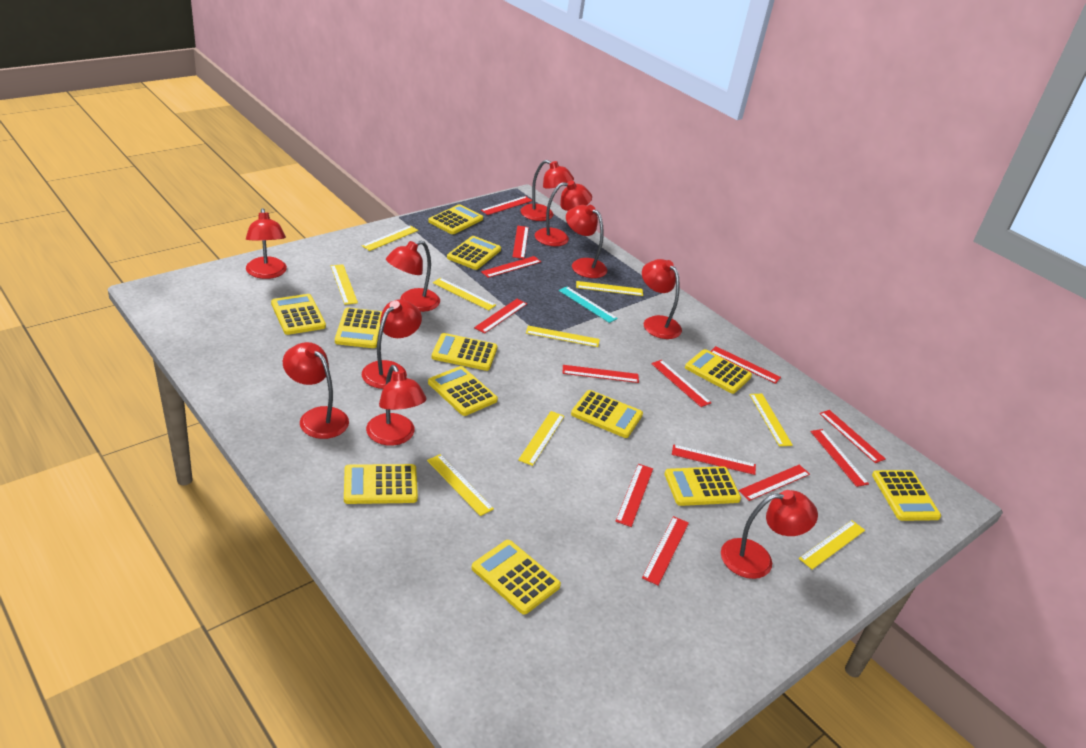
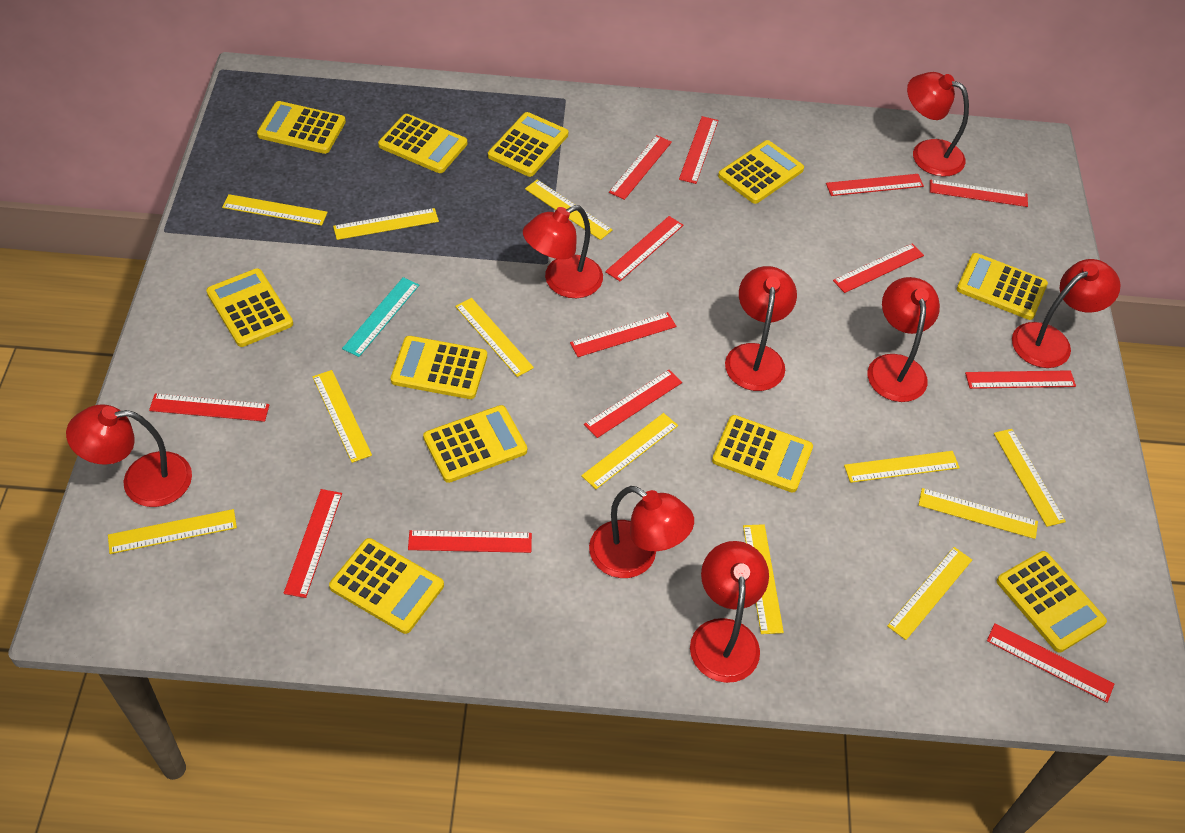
red lamp: [246,208,287,279] [283,342,349,439] [362,299,422,389] [366,365,427,446] [386,240,440,312] [520,160,574,221] [535,181,592,246] [566,205,607,278] [642,259,682,339] [721,490,818,579] = 10 -> [66,404,192,507] [523,205,603,298] [589,486,694,578] [690,541,769,683] [725,266,797,391] [868,277,940,402] [907,72,969,177] [1012,259,1120,368] = 8
yellow calculator: [271,294,326,335] [335,308,382,348] [344,464,418,504] [428,204,483,234] [428,366,498,416] [431,333,497,371] [447,236,501,270] [472,540,561,614] [571,390,643,438] [664,466,741,506] [685,349,752,394] [872,470,941,521] = 12 -> [206,268,293,347] [257,101,346,154] [329,538,444,634] [378,114,467,173] [391,336,487,399] [423,405,527,483] [488,112,568,177] [712,415,813,492] [718,140,804,204] [957,253,1048,320] [997,551,1107,653] = 11
yellow ruler: [331,264,358,305] [362,225,418,251] [427,454,494,516] [433,278,496,311] [518,411,564,466] [526,326,600,347] [576,281,643,296] [749,394,793,446] [799,520,865,570] = 9 -> [108,509,237,554] [222,194,328,226] [312,370,372,463] [333,208,439,240] [455,298,534,377] [525,179,612,240] [581,413,678,489] [743,524,784,634] [844,451,960,483] [887,547,972,640] [919,488,1038,539] [994,429,1066,527] = 12

